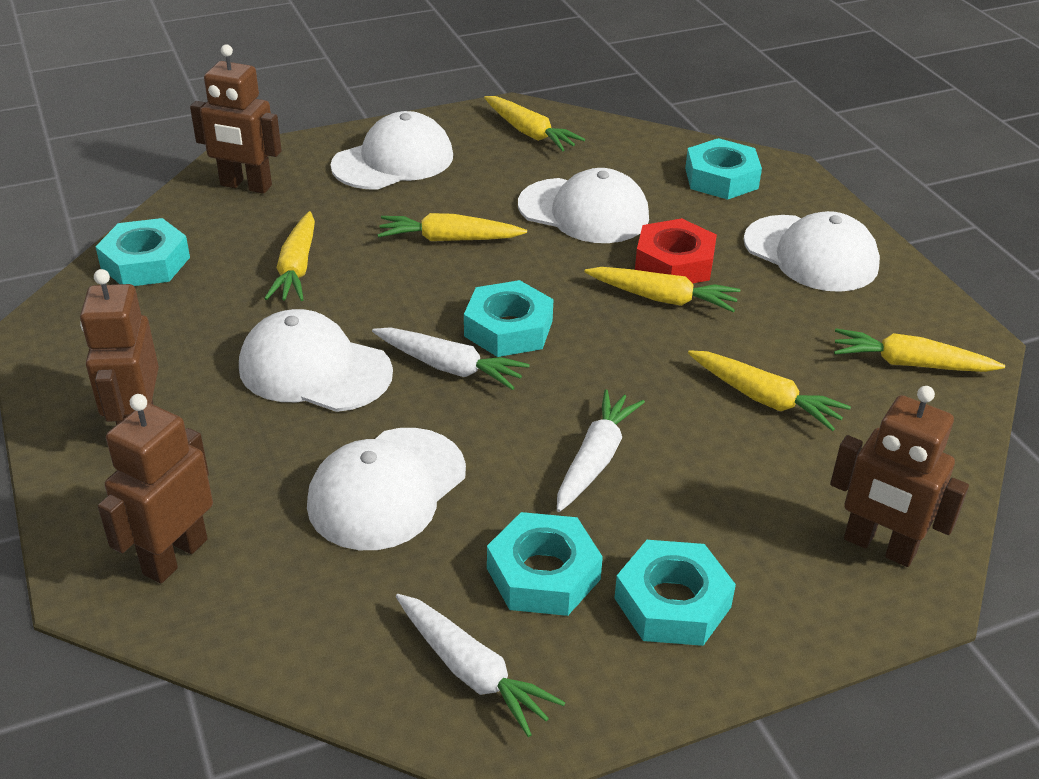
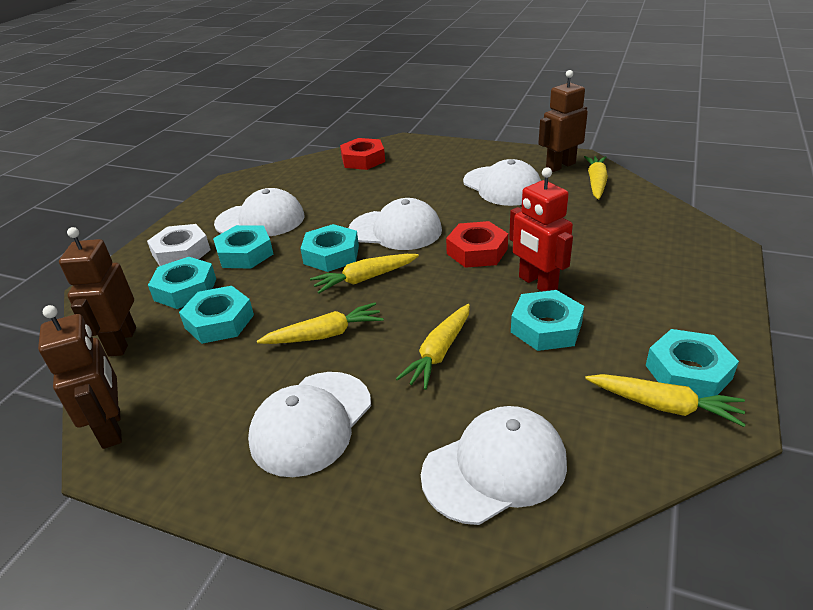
brown robot: [80,269,159,425] [98,394,213,584] [190,44,282,194] [830,386,969,567] = 4 -> [38,305,122,449] [59,227,136,356] [538,70,588,172] = 3
red nut: [635,218,717,283] = 1 -> [340,138,385,170] [446,221,508,268] = 2
red robot: none = 0 -> [509,167,573,291] = 1
turquoise nut: [95,218,190,286] [464,280,553,357] [487,512,603,616] [614,540,736,646] [685,138,762,200] = 5 -> [148,257,216,309] [179,286,254,344] [213,225,273,269] [301,224,359,272] [511,290,584,351] [646,329,739,398] = 6
white carrot: [372,328,530,390] [396,594,565,737] [557,389,645,512] = 3 -> none = 0
white nut: none = 0 -> [147,224,211,266] = 1
yellow carrot: [264,211,315,301] [378,213,527,241] [484,96,585,151] [584,267,740,312] [688,350,851,431] [834,329,1005,372] = 6 -> [257,303,384,344] [310,254,419,294] [396,304,470,390] [584,156,608,200] [585,374,746,427] = 5

